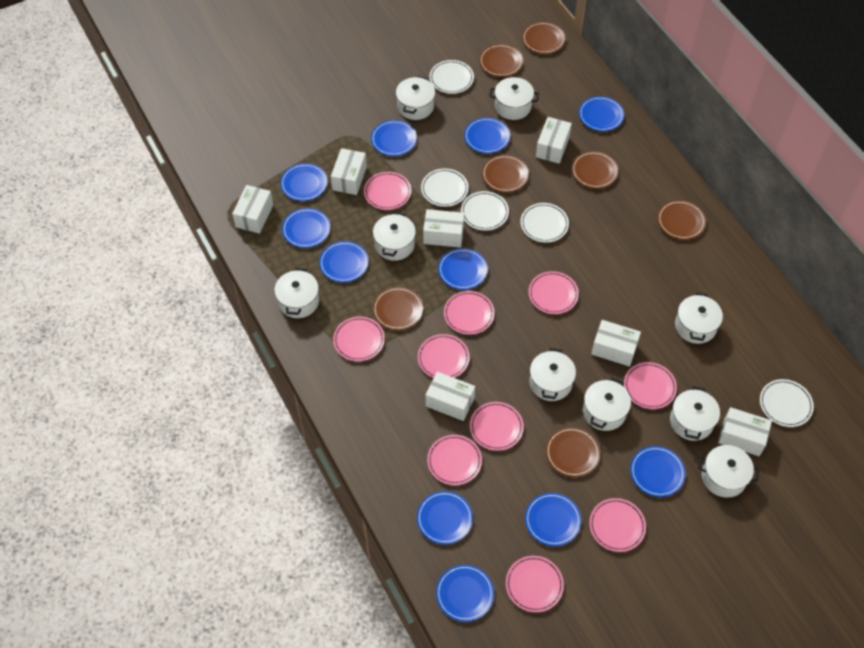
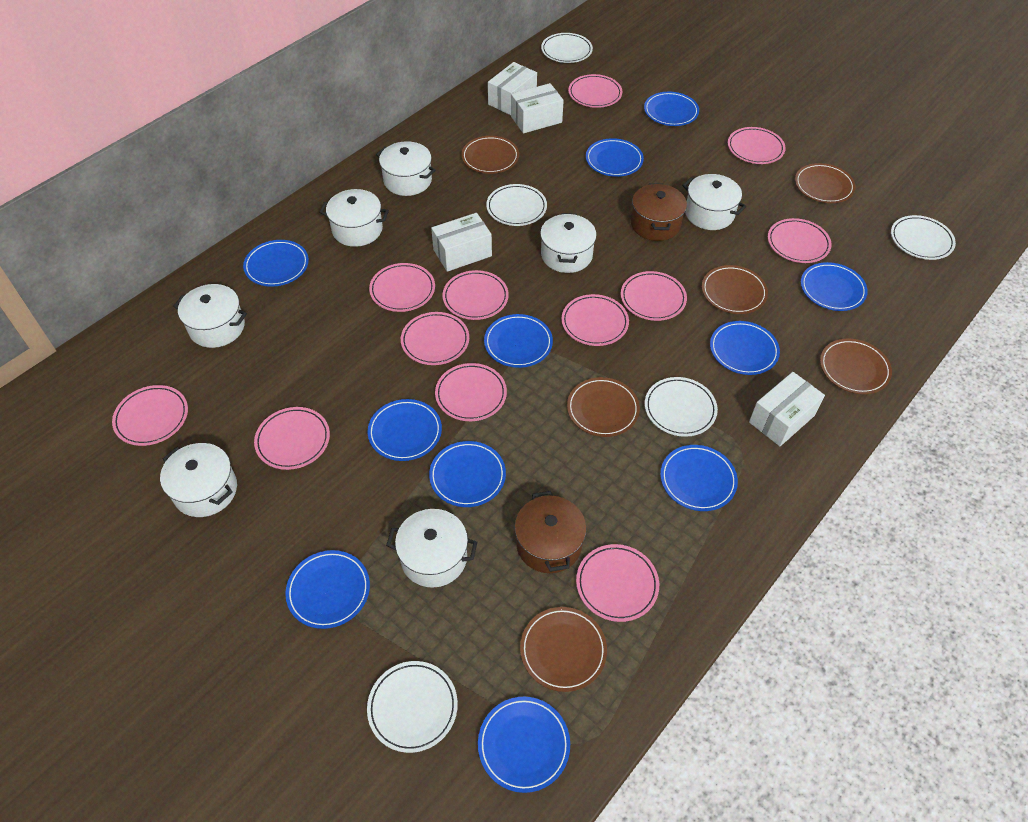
brown plate: [373,287,423,330] [479,44,523,77] [482,155,529,192] [522,22,566,54] [546,427,600,477] [571,151,619,188] [657,200,706,240] = 7 -> [461,136,519,174] [520,607,607,692] [567,377,640,437] [702,265,768,314] [795,163,855,203] [820,339,892,394] = 6
brown pot: none = 0 -> [515,491,586,573] [631,183,687,241] = 2
pink plate: [333,316,385,361] [364,172,411,210] [418,334,470,378] [427,435,482,485] [444,291,495,335] [470,402,524,451] [506,556,564,612] [528,271,579,314] [589,498,646,552] [624,362,677,409] = 10 -> [112,385,188,446] [254,407,330,470] [369,263,435,312] [401,312,469,365] [435,363,507,421] [443,270,509,320] [561,294,629,346] [568,74,622,108] [576,544,659,622] [621,271,687,321] [728,127,786,164] [768,218,832,263] = 12
white box: [232,185,273,234] [331,148,367,195] [423,209,464,248] [426,372,475,421] [536,117,572,164] [591,320,641,367] [718,407,772,456] = 7 -> [431,213,492,272] [488,62,537,115] [511,83,564,133] [749,372,825,446] = 4
white pot: [274,268,319,318] [373,212,416,261] [396,76,435,120] [489,77,539,120] [529,348,576,401] [583,378,631,431] [670,386,720,441] [675,292,723,344] [698,445,759,498] = 9 -> [160,443,237,517] [173,284,247,348] [319,189,389,247] [376,141,436,196] [386,509,477,588] [540,213,597,273] [682,174,746,230] = 7

